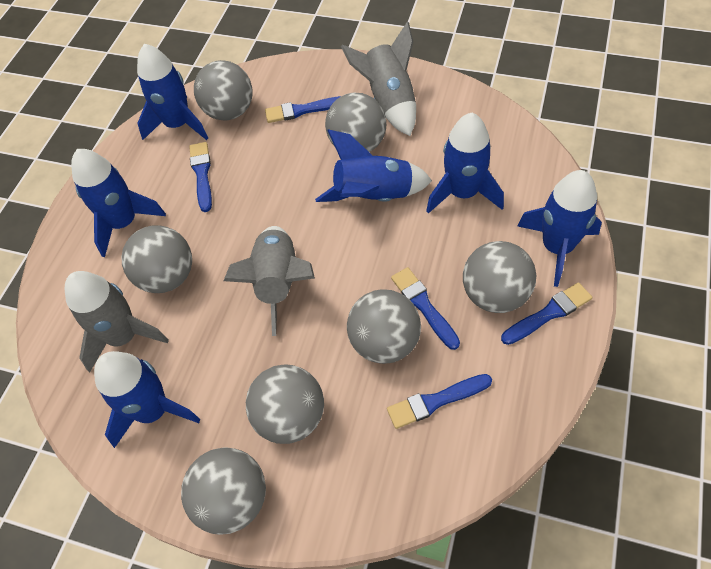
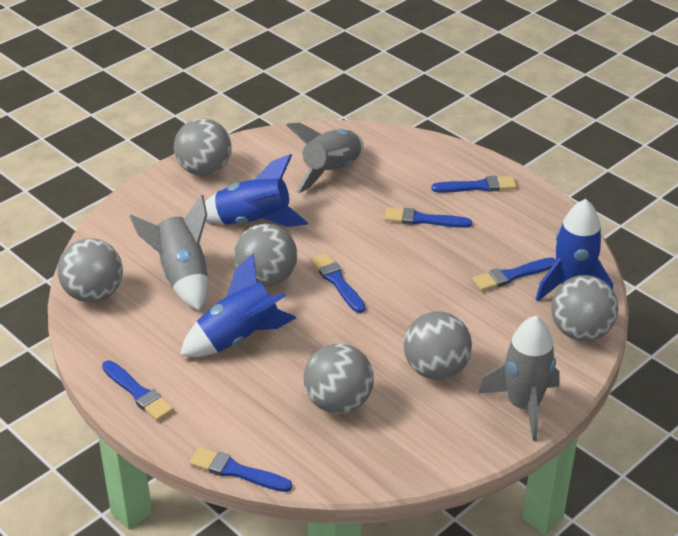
blue brush: [189,142,212,212] [265,96,341,123] [387,374,492,429] [391,267,460,350] [501,282,592,345] = 5 -> [102,360,174,421] [190,447,292,492] [311,253,365,313] [384,208,472,228] [431,176,517,193] [472,257,556,291] = 6
blue rocket: [71,149,166,257] [94,351,200,448] [137,44,208,140] [315,129,432,202] [426,113,504,213] [518,170,602,287] = 6 -> [180,254,296,357] [205,154,308,227] [536,199,613,302] = 3
grey ball: [121,225,192,293] [181,447,266,535] [194,60,253,121] [246,364,324,444] [325,93,386,152] [347,289,421,364] [463,241,536,313] = 7 -> [57,238,123,302] [174,118,231,176] [234,224,297,287] [304,343,374,414] [404,311,472,380] [551,275,618,341] = 6

